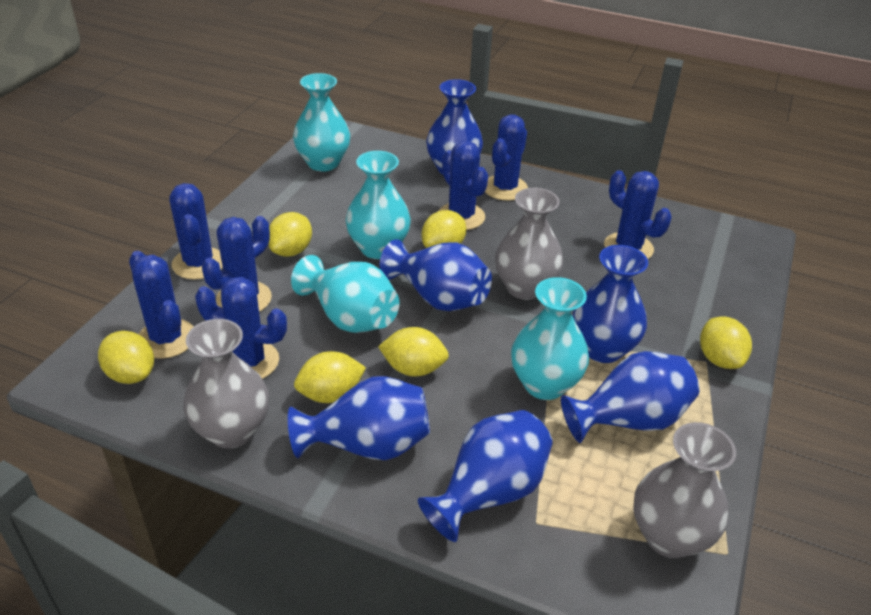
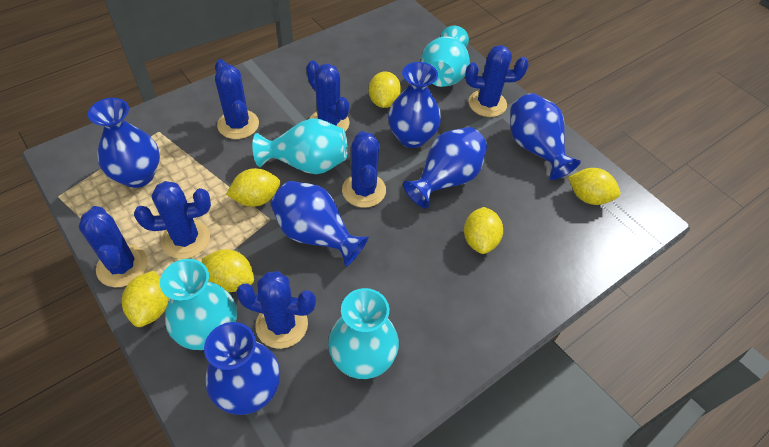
grey vase: [183,319,269,448] [495,188,563,300] [633,422,736,558] = 3 -> none = 0

